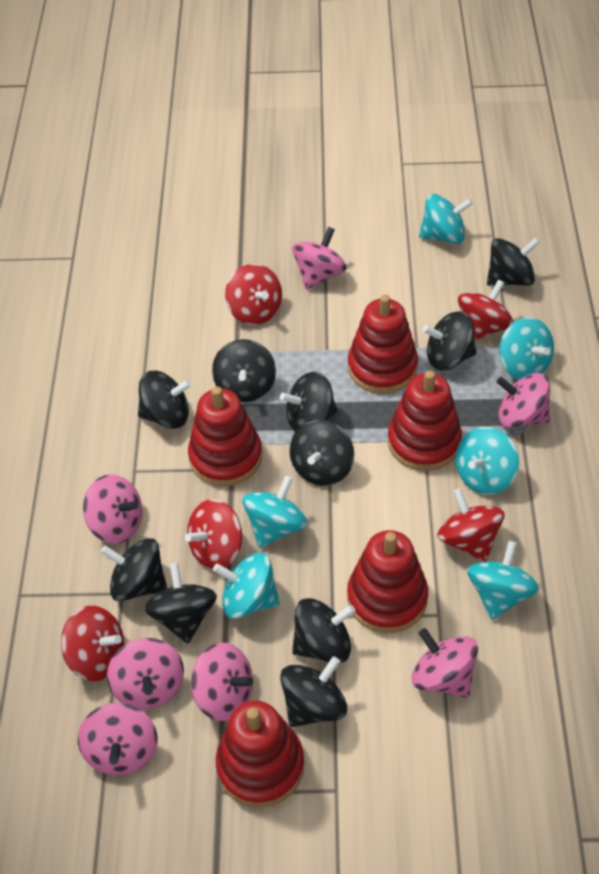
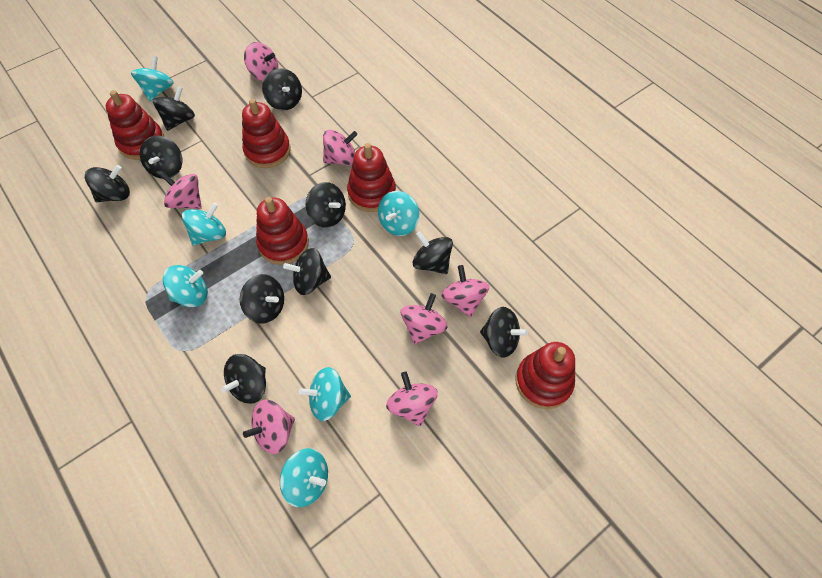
red spinning top: [61,606,124,681] [185,499,242,569] [225,264,282,325] [437,488,504,562] [458,279,514,341] = 5 -> none = 0

